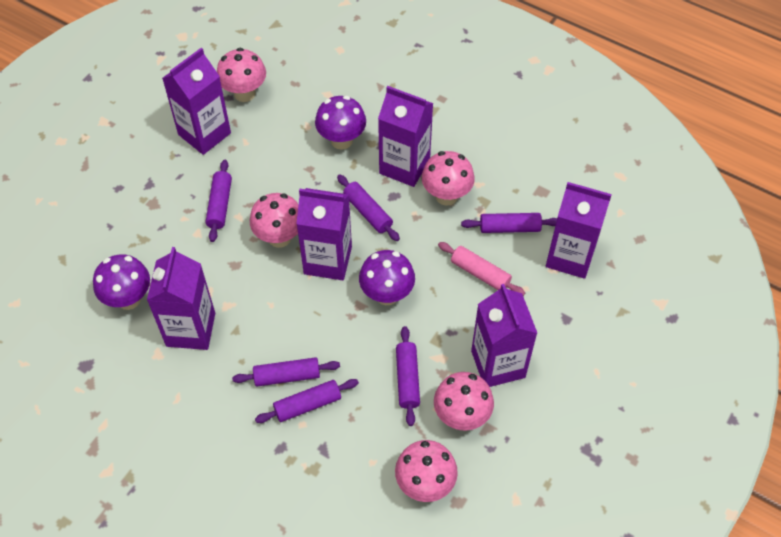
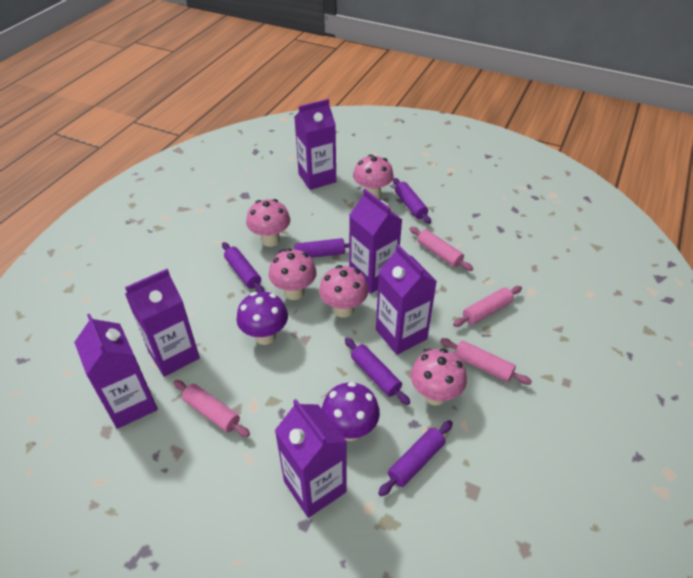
pink rolling pin: [438,242,525,296] = 1 -> [174,380,250,437] [410,227,473,271] [440,338,532,385] [453,286,522,327] = 4
purple mushroom: [93,254,150,310] [315,95,366,150] [359,250,415,305] = 3 -> [237,292,288,345] [322,382,380,441] = 2
purple rolling pin: [205,160,232,242] [232,357,340,387] [255,379,359,423] [337,175,400,241] [396,326,420,426] [461,213,557,233] = 6 -> [222,242,264,292] [279,238,349,258] [345,338,410,405] [378,420,453,496] [393,178,431,224] = 5

